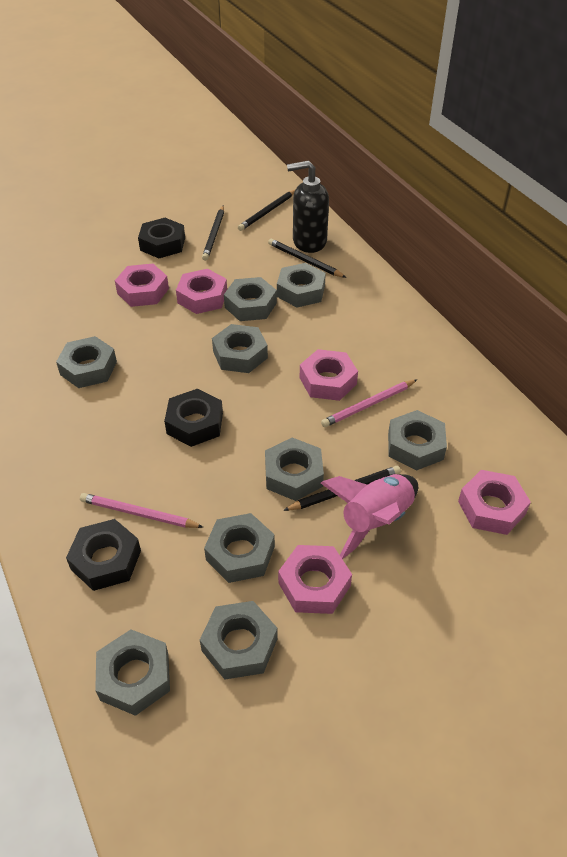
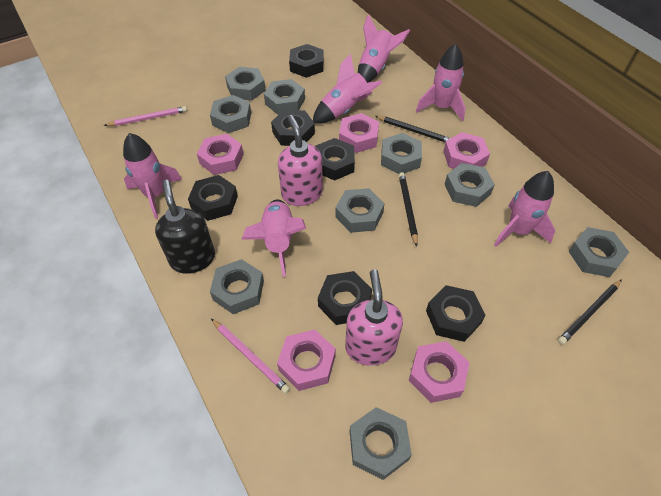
black nut: [66,519,141,591] [138,218,185,258] [164,389,223,447] = 3 -> [188,175,238,221] [271,110,315,146] [289,44,324,78] [315,138,355,181] [318,271,372,325] [426,285,486,342] = 6
black pencil: [202,205,224,261] [238,190,295,231] [268,238,347,278] [283,466,401,511] = 4 -> [375,116,450,143] [399,172,418,247] [558,279,622,345] = 3
pink rocket: [321,474,418,559] = 1 -> [123,133,182,219] [241,200,306,277] [313,53,383,124] [358,14,410,83] [416,44,465,121] [494,171,555,247] = 6
pink soap dispenser: none = 0 -> [278,115,323,206] [345,269,403,366] = 2

